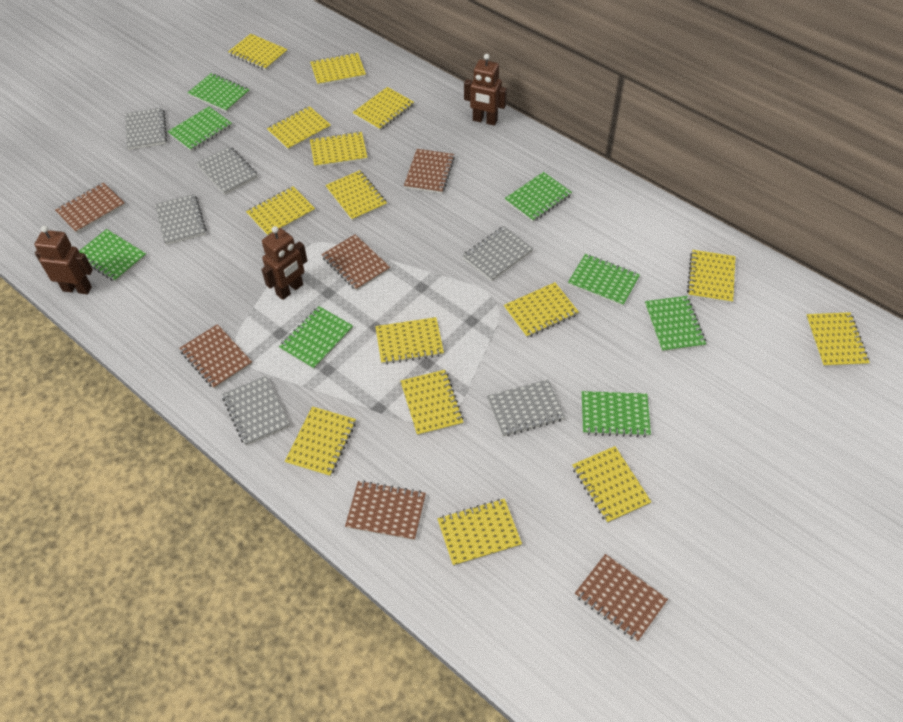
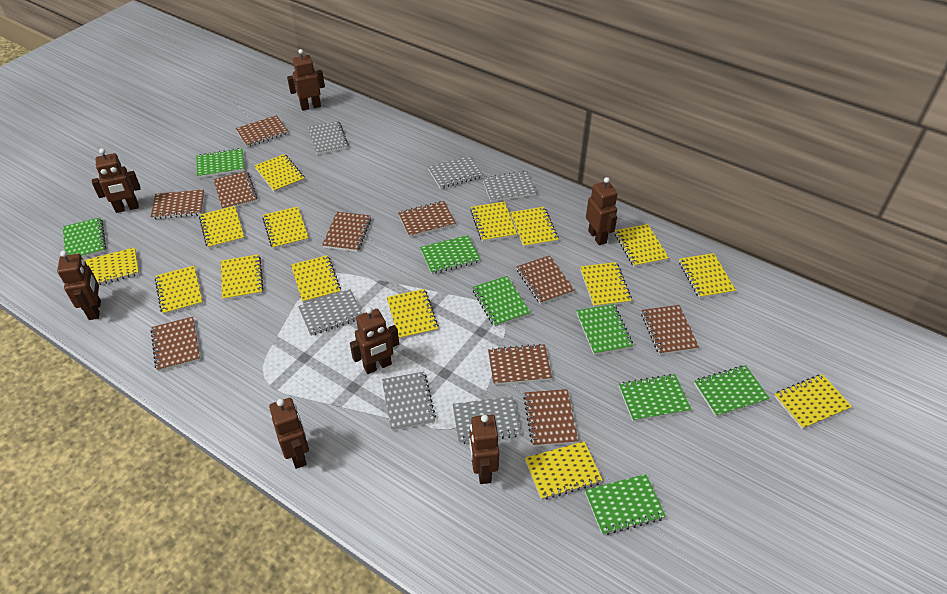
brown notebook: [55,182,125,233] [179,324,252,389] [321,234,390,291] [345,481,426,541] [404,149,455,194] [575,554,668,642] = 6 -> [151,190,205,219] [151,317,200,372] [213,171,258,209] [236,115,288,147] [322,212,371,252] [398,201,456,237] [488,344,552,385] [516,256,575,304] [523,389,578,447] [641,305,699,355] = 10
brown robot: [34,226,93,294] [262,226,307,300] [464,54,507,126] = 3 -> [57,251,101,320] [92,148,141,213] [269,398,309,469] [287,49,325,111] [350,307,399,374] [469,414,499,484] [586,177,618,245] = 7

